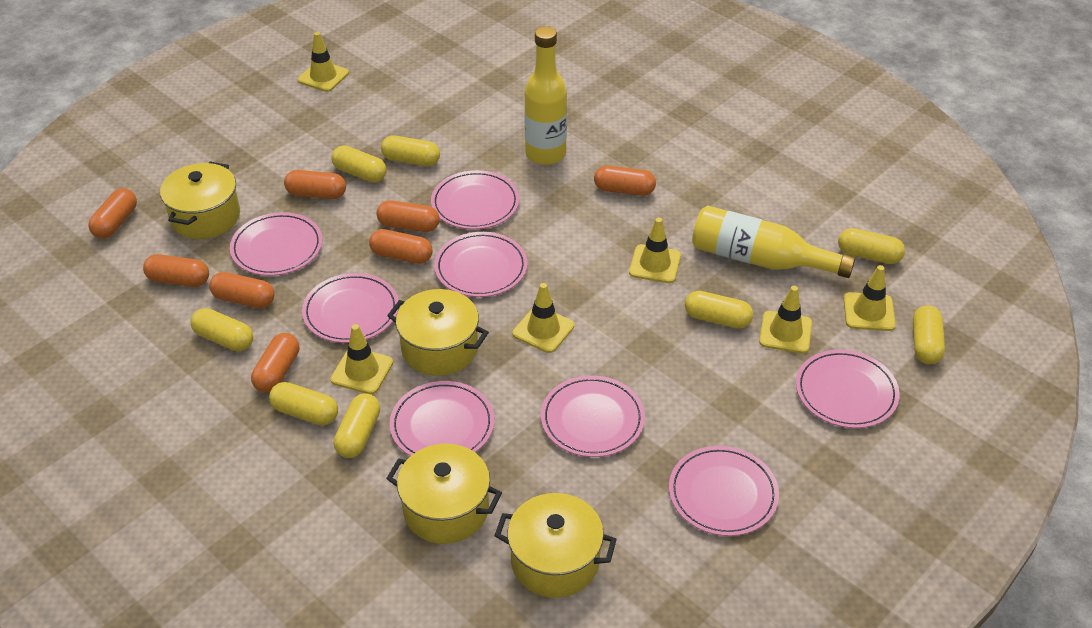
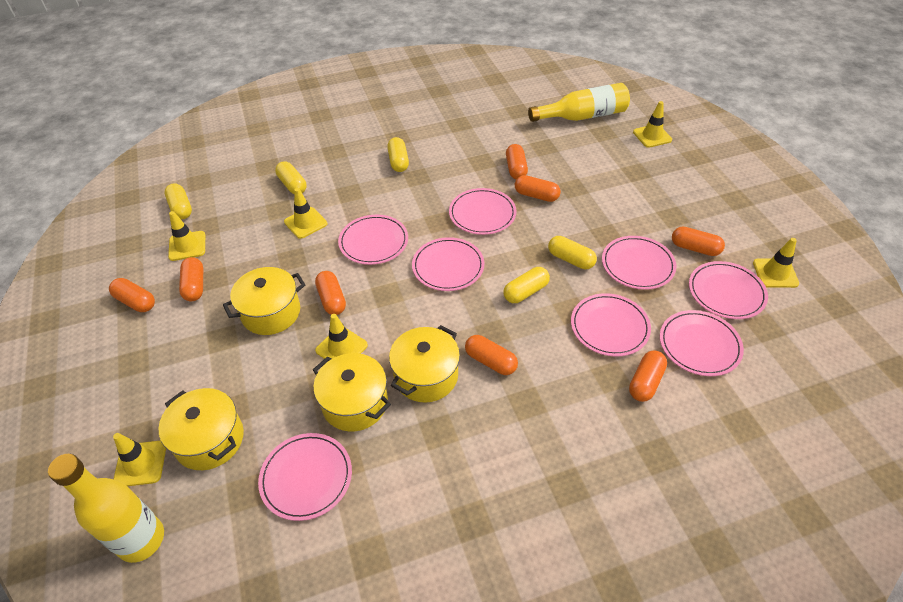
yellow capsule: [191,308,253,351] [269,382,338,425] [331,145,387,183] [334,393,380,458] [381,135,440,166] [685,291,753,329] [838,228,905,264] [913,305,945,364] = 8 -> [164,183,192,219] [275,161,306,194] [387,137,409,172] [503,267,550,303] [548,236,597,269] = 5

